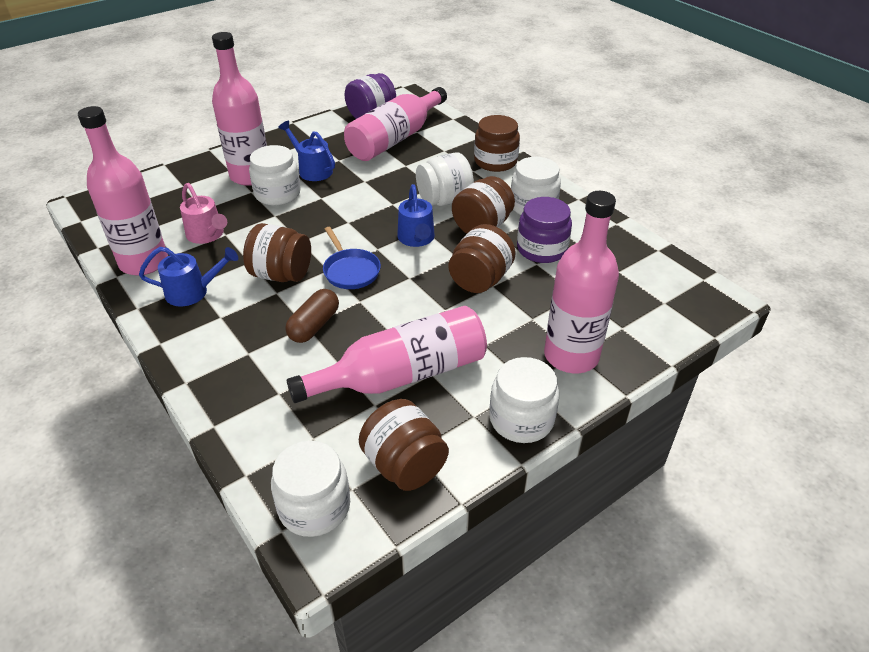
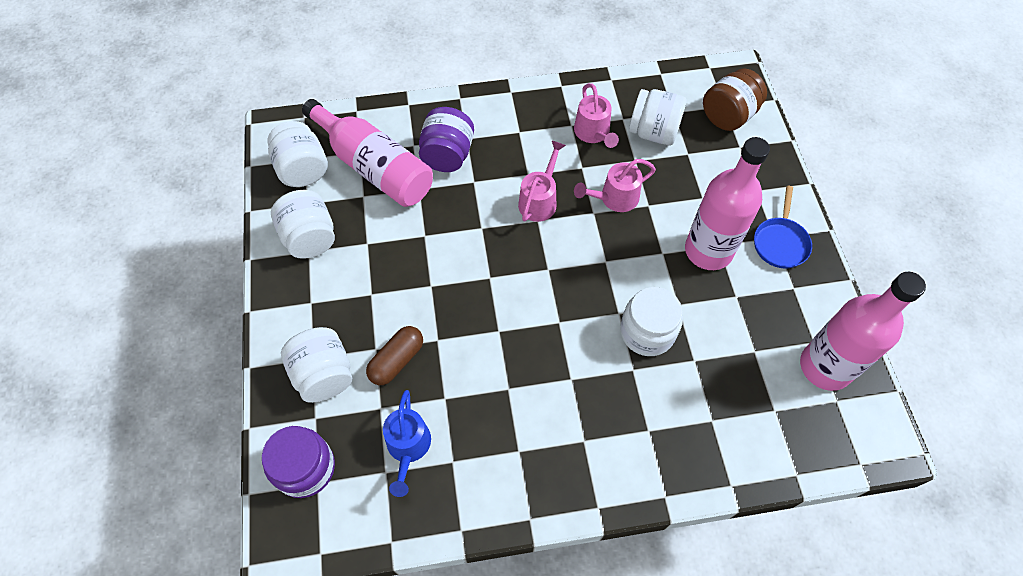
blue watering can: [139,247,238,306] [278,121,335,181] [397,184,435,247] = 3 -> [383,390,431,497] = 1
brown jar: [243,223,311,282] [359,399,449,491] [449,224,516,293] [452,176,515,234] [474,115,520,172] = 5 -> [703,68,767,131] = 1
pink bottle: [78,106,168,275] [212,32,267,186] [287,306,487,403] [344,87,447,161] [544,191,619,373] = 5 -> [302,99,433,207] [685,137,770,270] [800,272,926,391] = 3
pink watering can: [180,183,227,244] = 1 -> [518,141,566,222] [574,83,619,148] [574,159,656,212] = 3

